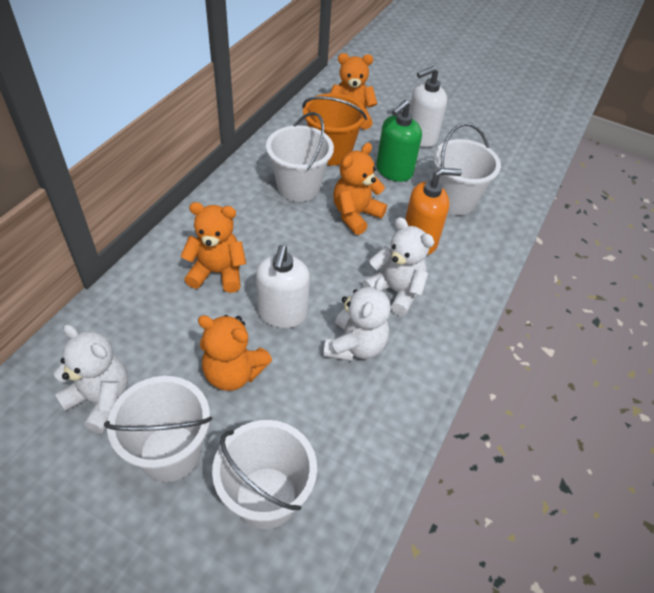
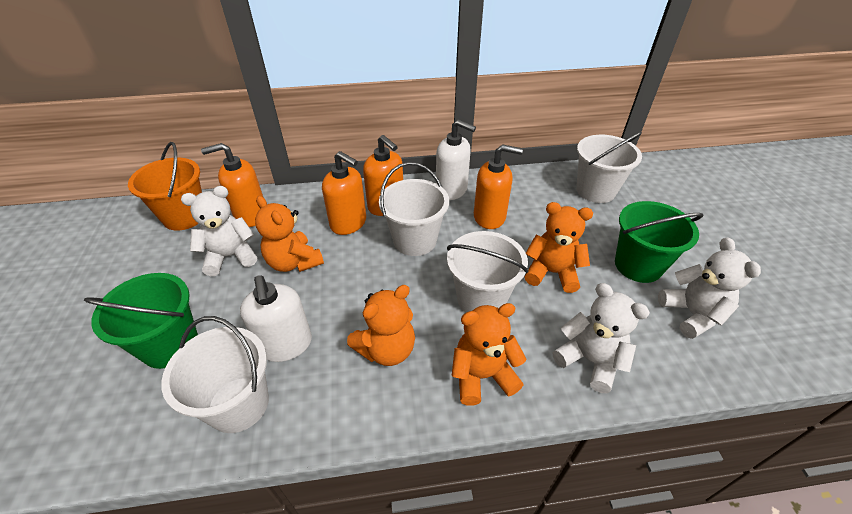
green bucket: none = 0 -> [84,273,198,369] [615,201,704,283] = 2
green soap dispenser: [376,100,422,182] = 1 -> none = 0
orange soap dispenser: [405,168,462,255] = 1 -> [201,143,264,227] [322,151,366,235] [363,135,403,216] [474,144,523,229] = 4

